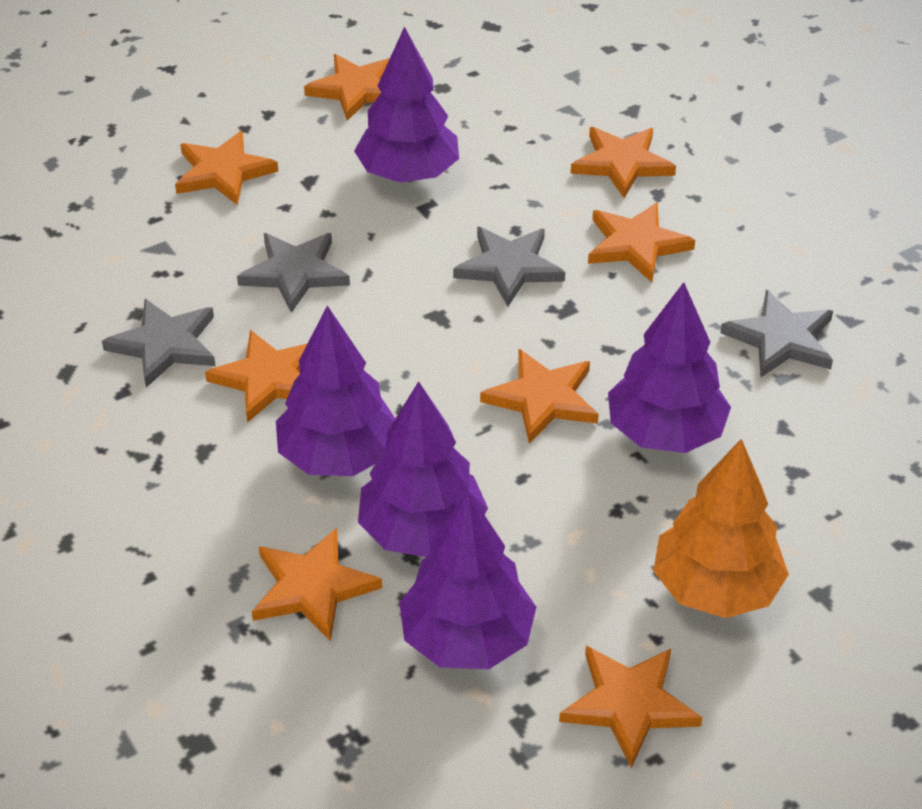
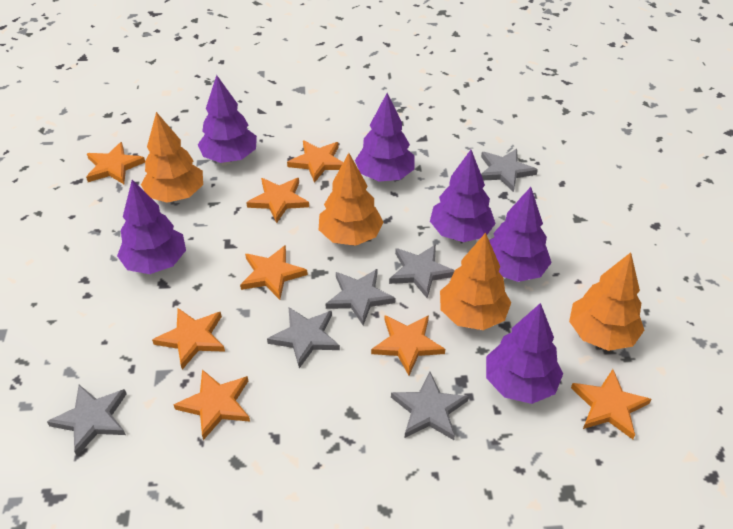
grey star: [102,299,216,388] [237,233,350,313] [453,227,565,307] [720,290,833,377] = 4 -> [47,385,127,456] [267,307,340,368] [326,269,396,325] [389,244,455,298] [391,372,469,440] [481,149,538,192] = 6
orange tree: [653,439,789,618] = 1 -> [141,112,203,203] [319,153,383,246] [440,233,511,330] [569,252,644,351] = 4
purple tree: [276,306,395,476] [354,26,459,183] [358,381,488,557] [399,491,536,669] [608,282,731,453] = 5 -> [117,180,186,274] [198,75,257,163] [355,93,415,182] [430,150,496,242] [486,303,563,404] [489,187,552,282] = 6

